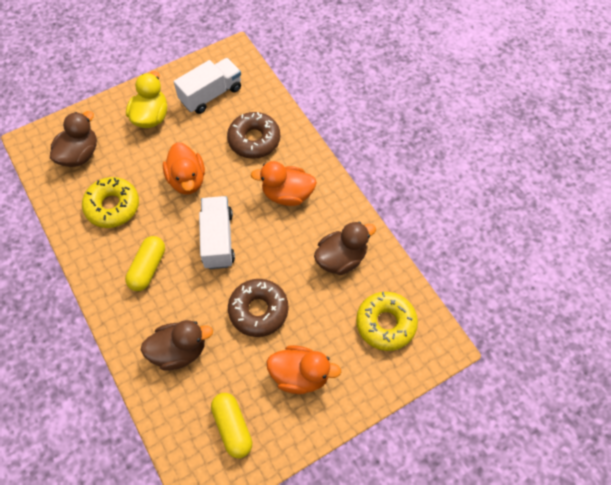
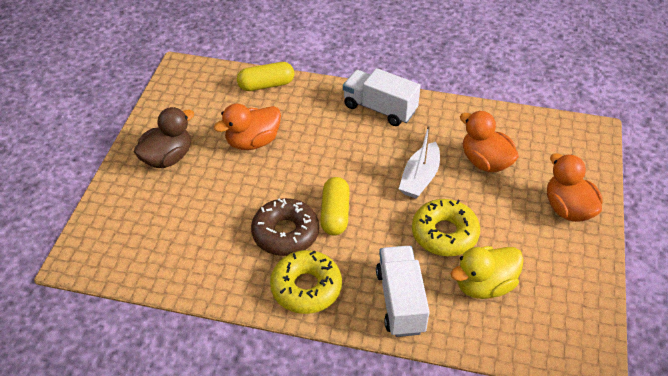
brown donut: [227,112,280,159] [228,279,289,337] = 2 -> [251,198,319,256] = 1
brown duck: [50,111,97,167] [141,320,213,371] [314,221,376,275] = 3 -> [134,107,194,168] = 1
white boat: none = 0 -> [399,124,440,199] = 1

